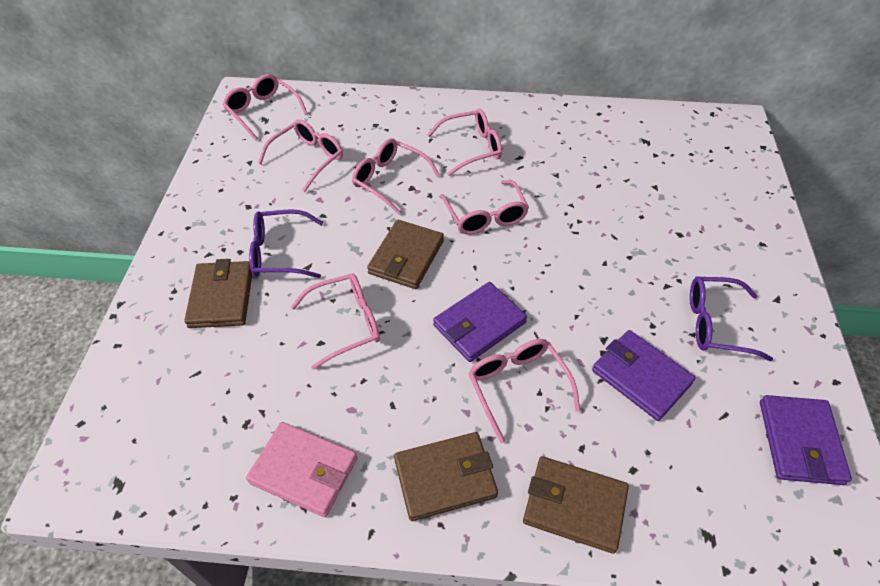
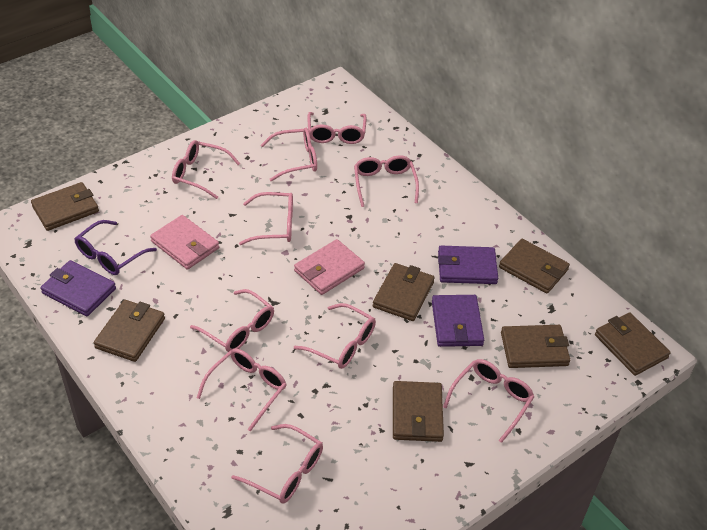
brown wallet: [184,259,252,328] [367,220,444,289] [394,432,498,521] [523,456,629,554] = 4 -> [31,182,99,231] [94,300,165,362] [373,263,435,321] [393,381,444,442] [499,239,570,294] [501,325,570,368] [595,312,671,376] = 7
pink glasses: [223,74,308,141] [258,119,343,192] [291,273,380,370] [352,138,440,214] [427,109,502,176] [440,180,529,235] [468,339,580,443] = 7 -> [172,140,240,199] [190,289,274,352] [197,349,287,432] [231,424,323,504] [239,192,293,245] [261,128,317,181] [294,303,376,369] [308,112,367,144] [354,155,419,207] [443,359,534,443] = 10
pink wallet: [246,422,357,517] = 1 -> [150,215,219,270] [294,239,365,295] = 2
purple glasses: [249,209,323,278] [690,276,773,361] = 2 -> [74,220,157,275] = 1

